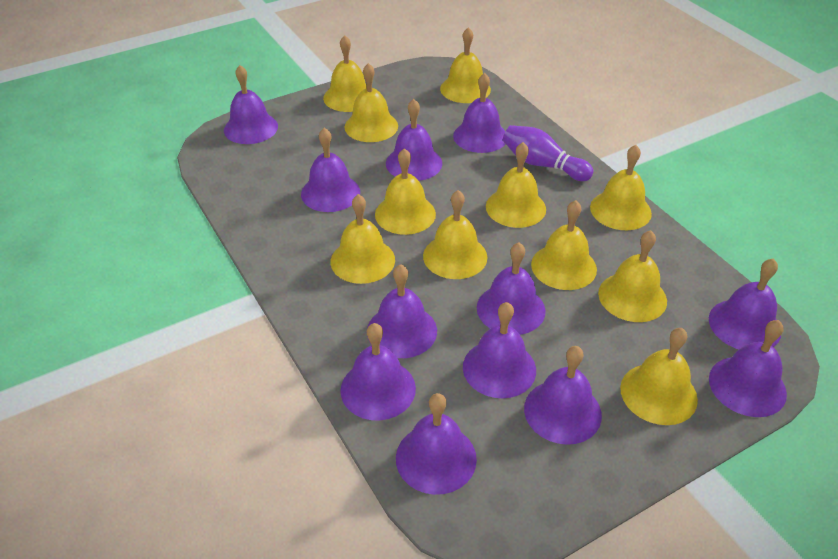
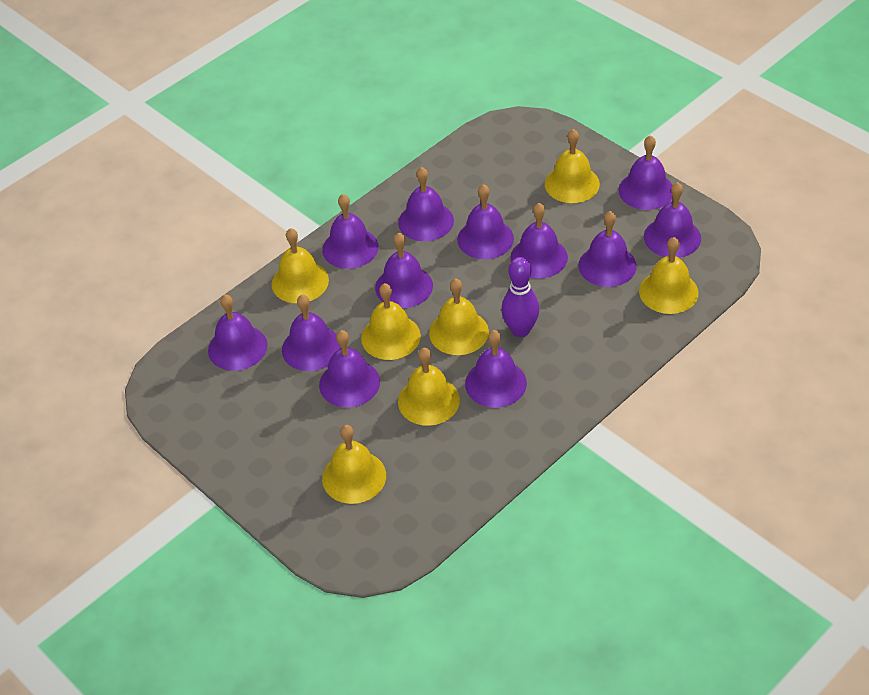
yellow bell: [323,35,367,112] [331,194,395,284] [345,63,398,142] [375,148,436,235] [423,190,487,279] [440,27,491,103] [486,142,546,228] [531,200,597,290] [590,145,652,230] [598,230,667,322] [620,328,698,425] = 11 -> [272,228,329,303] [322,425,386,504] [361,283,421,360] [398,348,460,426] [429,278,489,355] [545,129,600,203] [639,237,699,314] = 7

